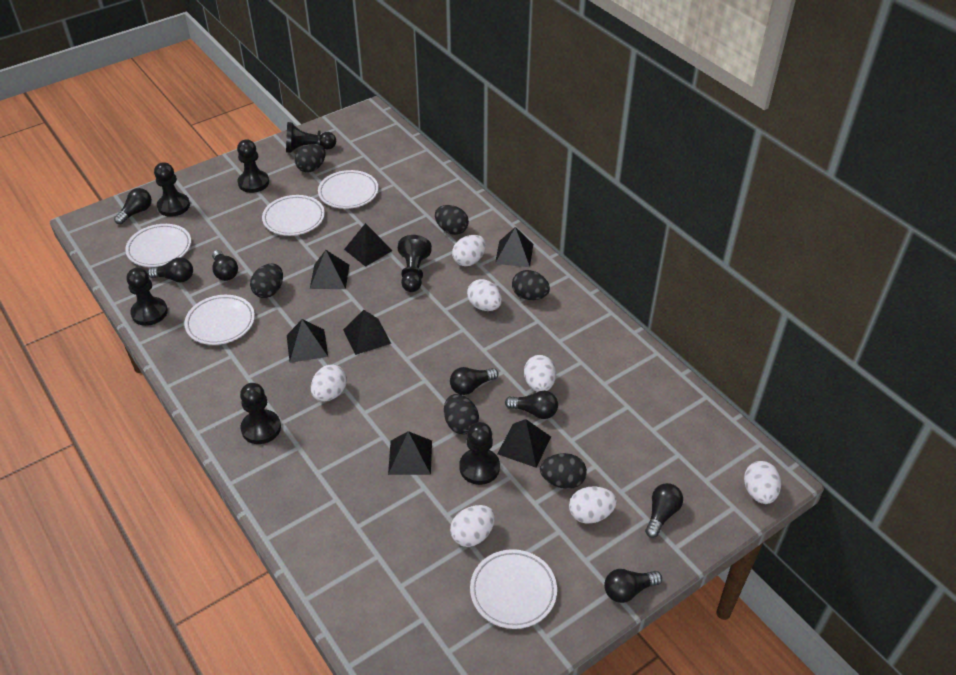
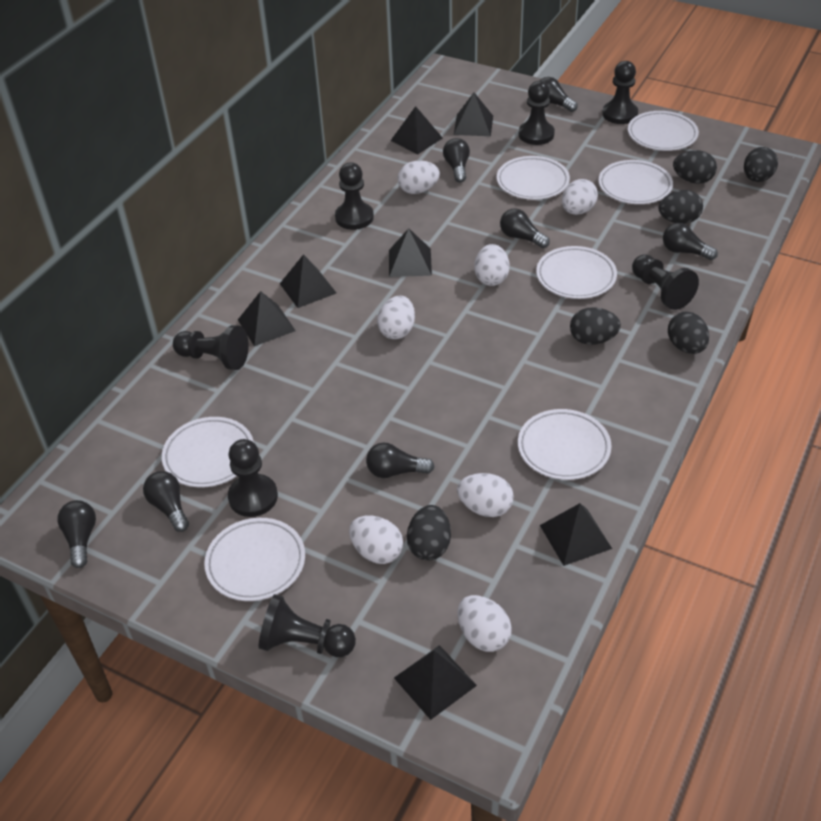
white plate: [125,224,191,267] [184,295,255,345] [262,195,325,236] [318,170,379,209] [470,549,557,629] = 5 -> [162,417,254,487] [204,518,305,601] [497,156,570,200] [518,409,612,480] [536,246,617,299] [599,160,673,204] [628,111,699,151] = 7

